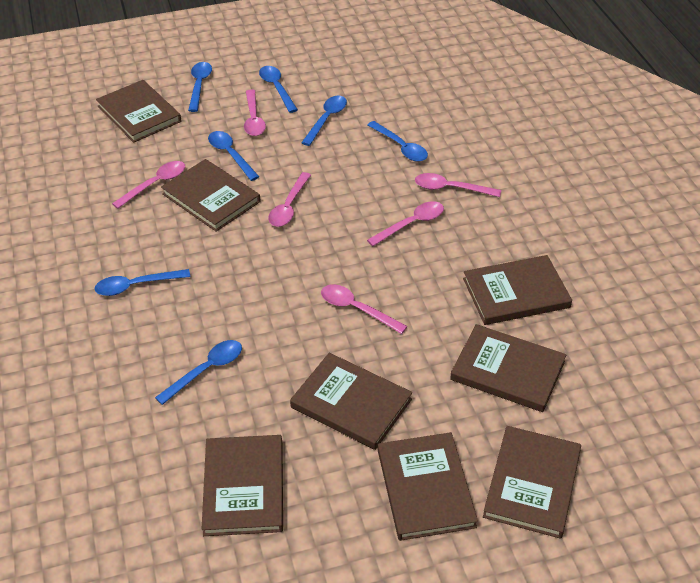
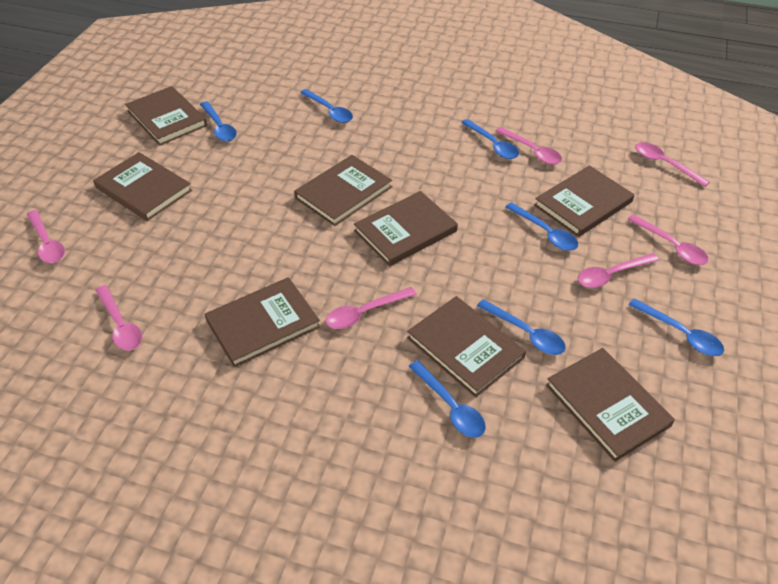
pink spoon: [112,161,185,209] [244,89,266,136] [268,172,311,227] [321,284,408,334] [367,201,444,246] [415,173,501,197] = 6 -> [27,210,65,263] [95,285,142,350] [326,287,416,329] [496,127,562,165] [578,253,659,288] [628,214,708,265] [635,142,710,187] = 7

